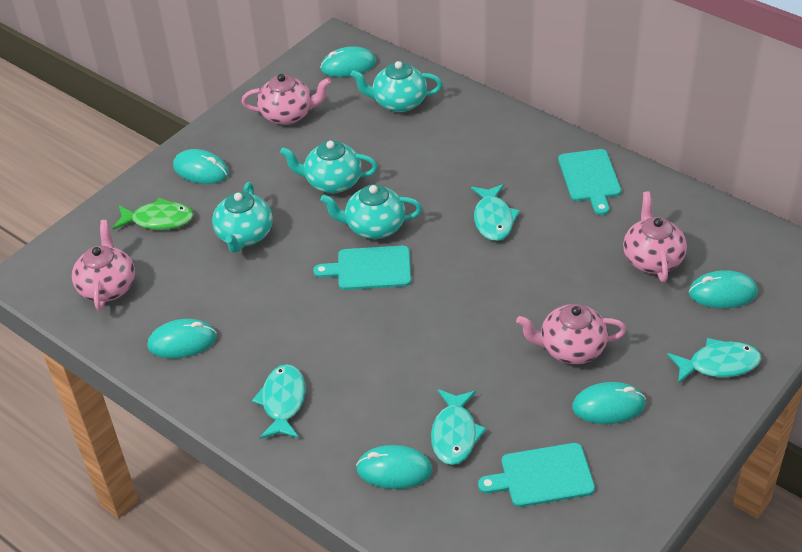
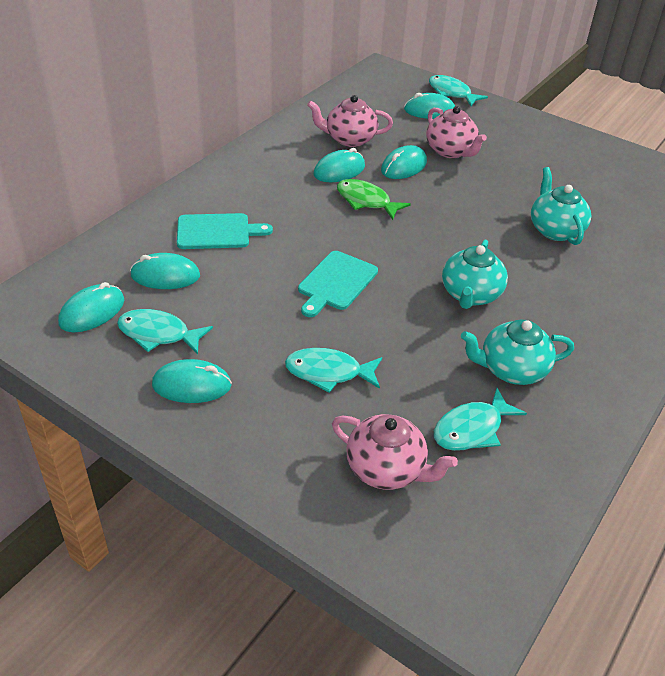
pink teapot: [72,220,135,311] [241,74,331,125] [516,304,627,364] [623,191,687,282] = 4 -> [307,95,393,147] [332,414,458,490] [426,106,487,158] = 3
turquoise cutting board: [313,246,411,290] [478,443,595,507] [558,149,621,215] = 3 -> [177,213,273,249] [298,251,378,317] = 2
turquoise teapot: [212,182,273,253] [280,140,378,193] [320,184,422,239] [351,61,442,112] = 4 -> [442,239,508,309] [461,320,574,385] [531,167,591,245] = 3

